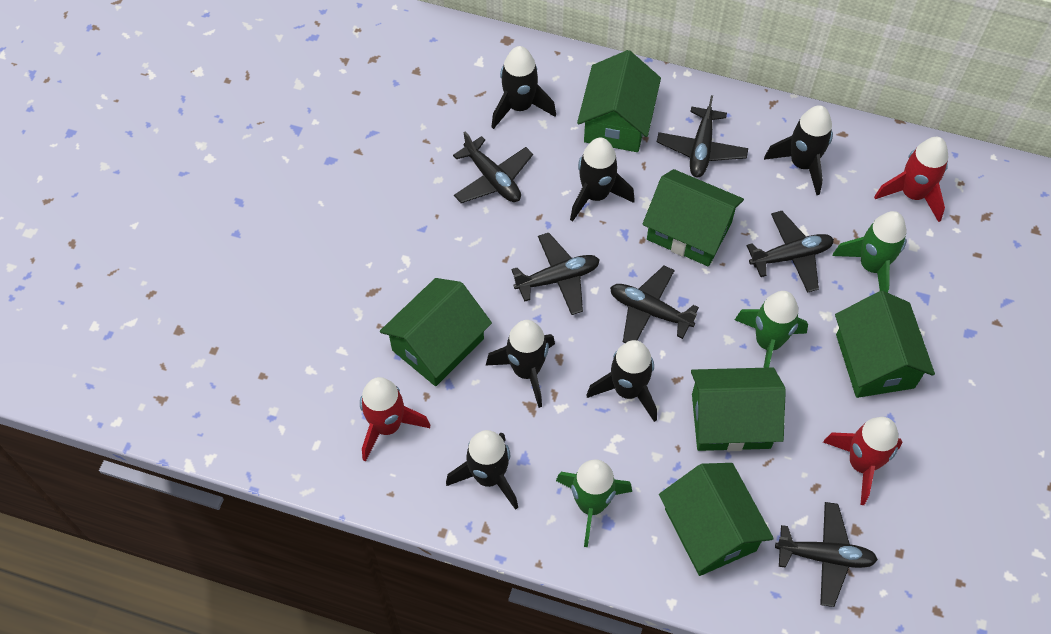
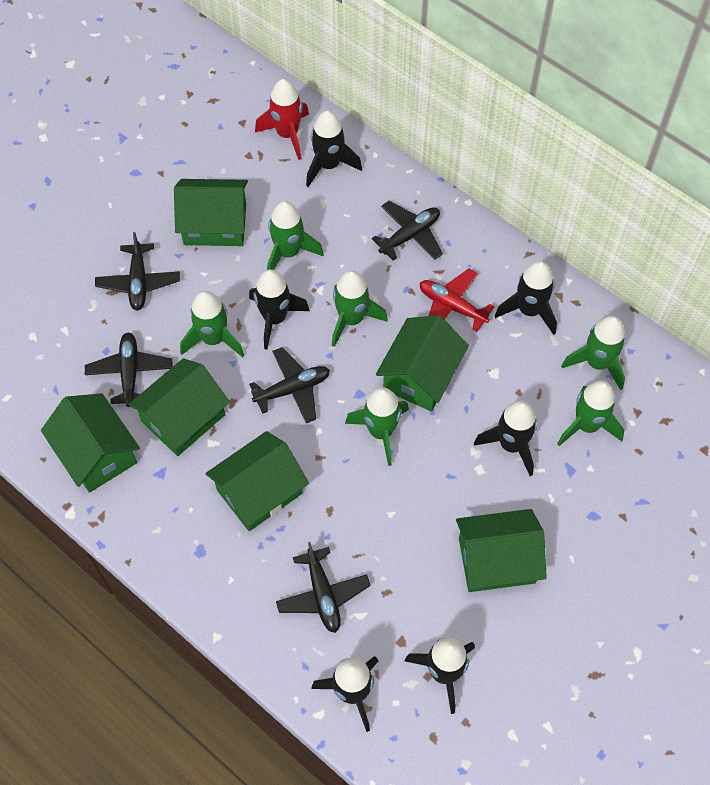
black plane: [453,132,533,203] [511,233,600,315] [610,266,699,343] [657,95,748,178] [746,211,834,293] [775,502,878,607] = 6 -> [85,332,172,407] [95,232,180,311] [249,347,330,423] [276,542,371,633] [372,201,443,260] = 5
green rocket: [556,459,632,547] [735,291,808,368] [832,211,906,293] = 3 -> [180,291,244,357] [267,201,324,270] [332,270,388,347] [345,387,409,466] [557,381,624,446] [561,316,626,390] = 6
red plane: none = 0 -> [420,269,495,332] = 1
red rocket: [360,377,430,461] [823,417,902,505] [874,137,948,222] = 3 -> [255,79,309,160] = 1

